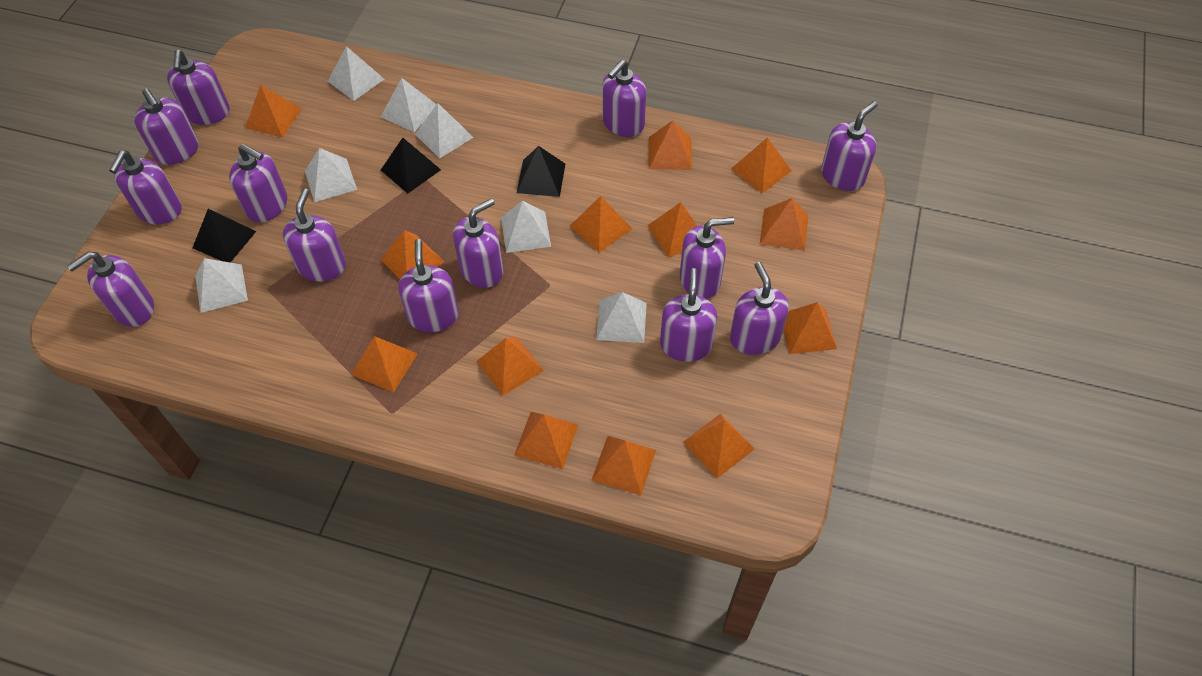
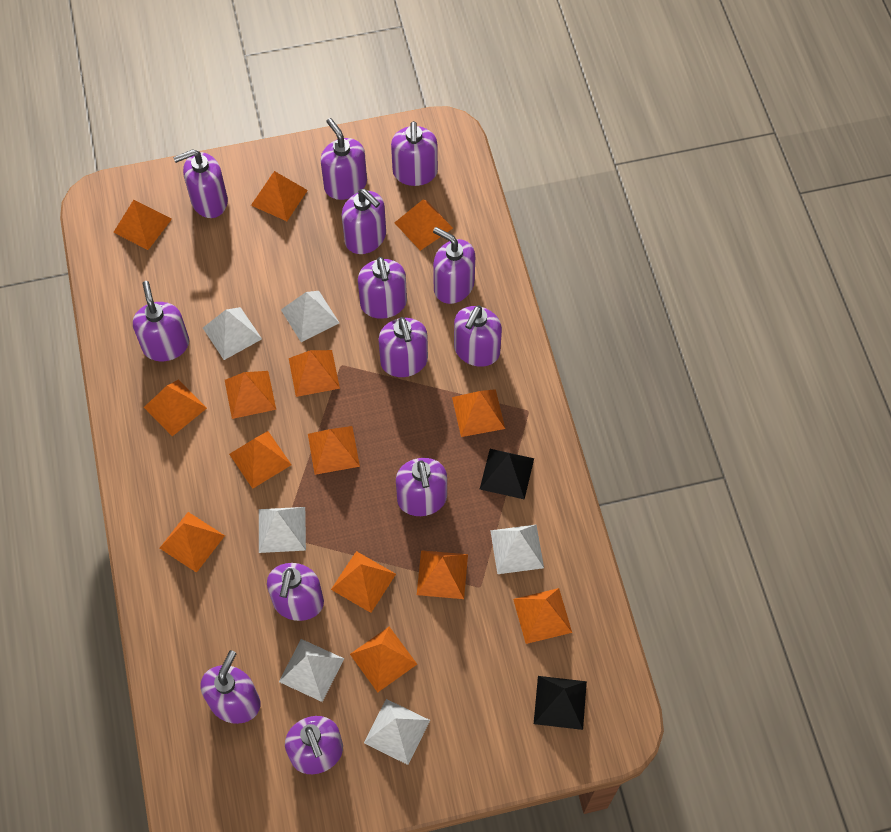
black pyramid: [193,209,256,263] [381,138,441,193] [517,146,565,197] = 3 -> [480,449,534,500] [534,676,587,730] = 2
orange pyramid: [245,85,302,138] [351,336,418,392] [381,230,444,279] [477,337,544,396] [514,412,578,469] [570,196,632,253] [592,436,656,495] [647,202,697,258] [649,121,692,170] [683,413,755,478] [731,137,791,194] [760,198,808,251] [783,302,837,354] = 13 -> [113,200,172,250] [144,380,207,436] [160,512,225,573] [225,371,276,419] [229,431,292,489] [251,171,308,221] [289,350,340,397] [308,426,360,475] [331,551,396,613] [350,627,417,693] [394,199,453,251] [417,550,468,599] [452,389,505,437] [513,588,572,644] = 14
white pyramid: [195,258,248,313] [305,148,357,202] [328,46,384,101] [381,78,436,132] [415,103,474,158] [501,201,551,253] [596,292,647,343] = 7 -> [203,307,262,360] [259,507,306,553] [279,639,344,702] [281,291,339,342] [364,699,430,765] [490,525,544,574] = 6

